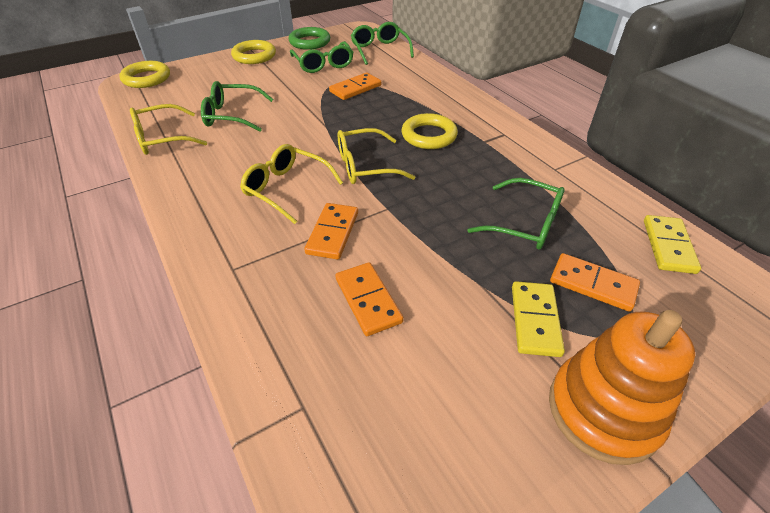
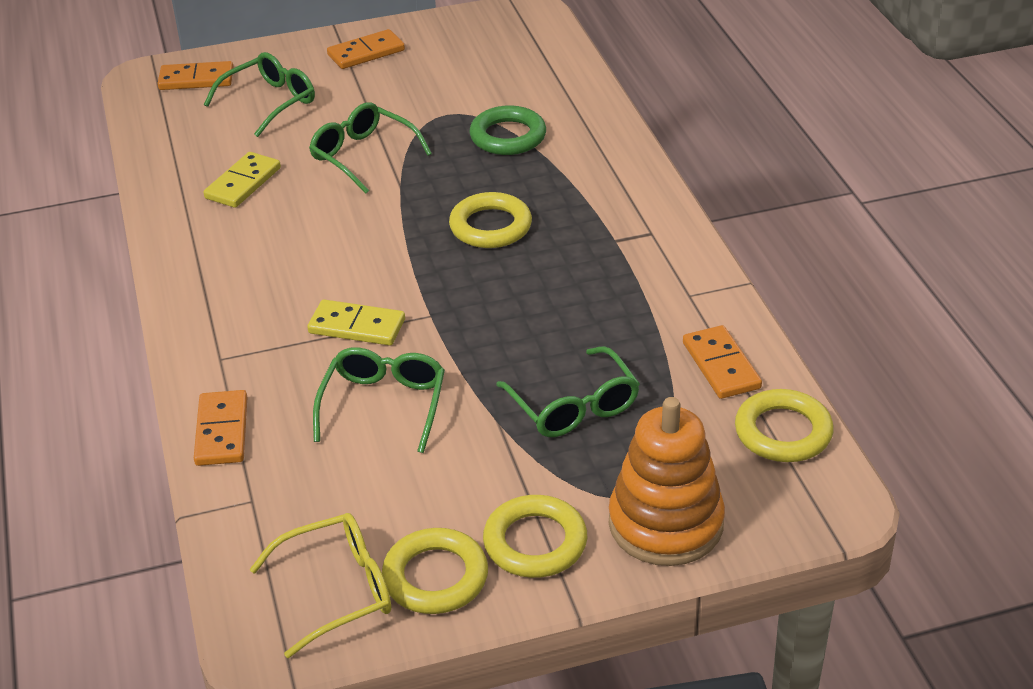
yellow glasses: [130,104,207,155] [240,144,343,224] [338,128,415,184] = 3 -> [250,513,391,658] = 1
yellow ring: [119,61,170,88] [231,40,276,64] [402,113,458,149] = 3 -> [382,528,488,614] [449,192,532,248] [483,495,587,578] [735,389,834,462] = 4

